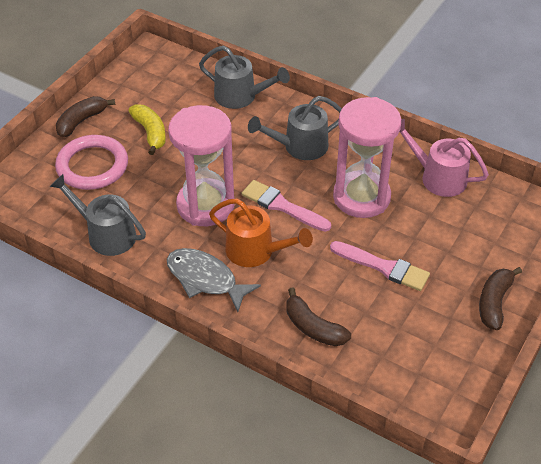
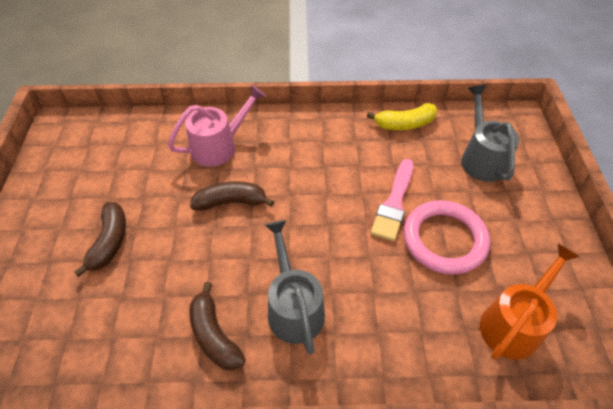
grey fish: [167,248,261,312] = 1 -> none = 0
grey watering can: [50,174,146,256] [199,46,290,109] [248,96,342,160] = 3 -> [265,220,325,354] [461,85,519,182] = 2
pink brush: [242,180,331,232] [330,241,430,291] = 2 -> [371,159,414,241] = 1
pink hourglass: [168,105,234,226] [333,97,401,218] = 2 -> none = 0

